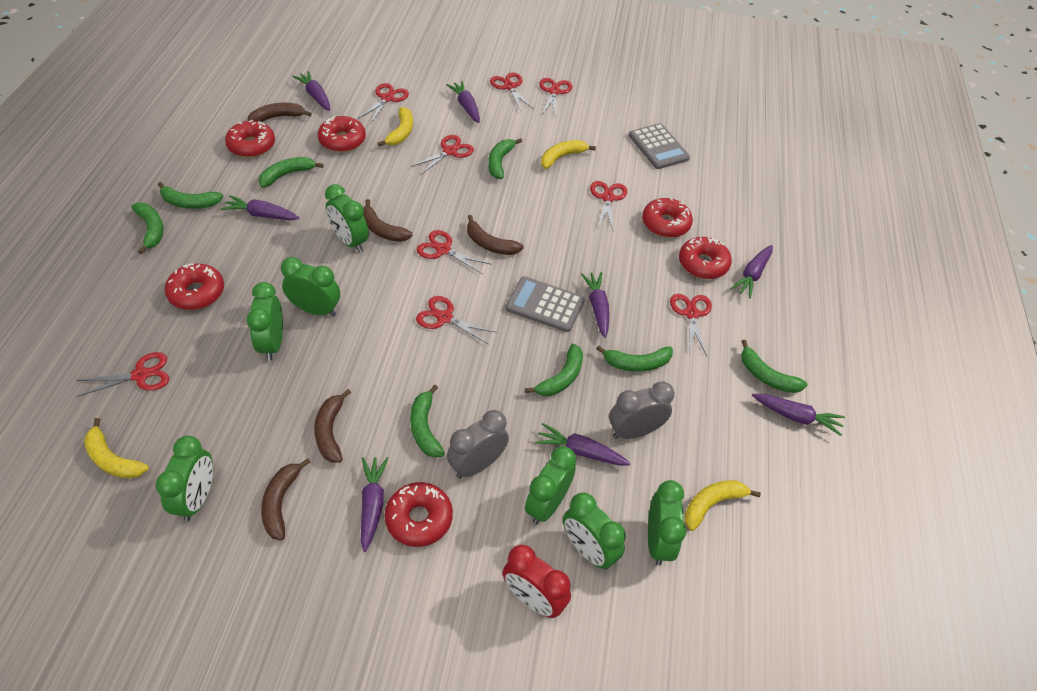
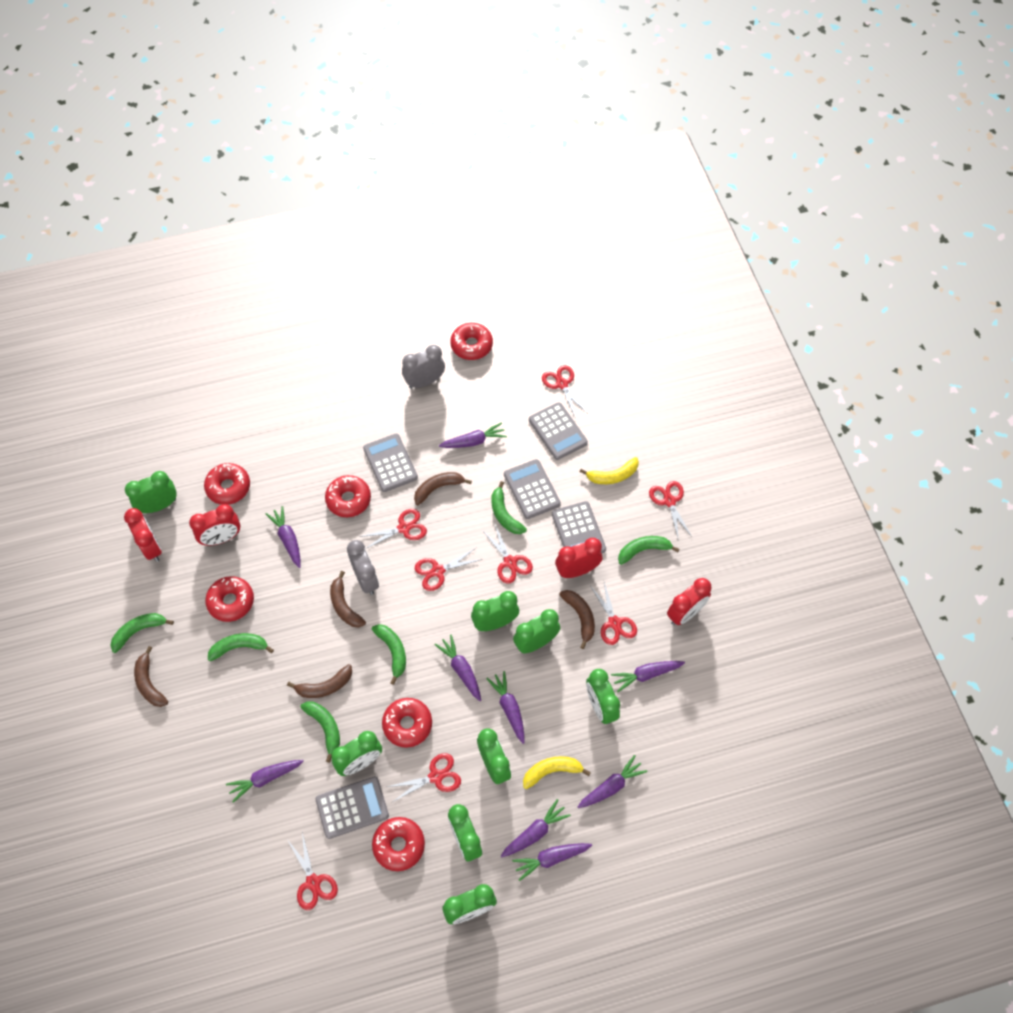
green banana: [131,203,163,255] [158,182,223,209] [259,157,323,188] [410,385,445,458] [488,138,522,179] [525,343,583,396] [596,345,673,372] [741,340,808,393] = 8 -> [110,613,174,653] [208,633,274,661] [300,701,340,763] [372,624,406,685] [491,481,527,534] [618,536,679,565] = 6
green clock: [156,436,213,521] [246,282,283,361] [281,257,340,317] [325,184,369,252] [525,446,576,524] [563,493,626,569] [648,480,686,565] = 7 -> [125,471,177,513] [332,731,382,776] [442,884,497,924] [448,804,482,861] [471,591,519,631] [477,728,511,784] [513,609,560,653] [586,669,620,724] = 8
grey calculator: [505,276,585,332] [629,123,690,169] = 2 -> [315,776,389,839] [363,434,418,492] [504,459,561,519] [529,402,588,460] [552,501,606,553] = 5
purple carrot: [221,195,300,220] [292,71,330,111] [361,457,389,552] [446,81,480,123] [535,423,631,466] [581,272,609,338] [730,245,773,298] [752,394,845,436] = 8 -> [226,760,304,803] [266,506,301,568] [435,635,481,701] [439,422,507,448] [486,671,525,744] [501,799,571,857] [512,843,592,881] [578,755,647,808] [611,661,685,692] = 9
red clock: [502,545,571,618] = 1 -> [124,508,162,562] [189,504,241,546] [555,538,602,578] [667,578,711,625] = 4
red scissors: [76,352,169,397] [358,83,409,123] [410,135,474,175] [416,296,497,344] [417,230,492,274] [490,73,534,111] [539,78,572,117] [590,181,627,229] [670,294,712,356] = 9 -> [288,832,338,910] [359,509,427,549] [387,753,461,803] [415,547,483,591] [482,525,533,583] [542,365,588,419] [591,582,637,645] [649,481,692,541] = 8
yellow banana: [84,418,149,479] [378,107,413,146] [541,140,596,169] [684,480,761,531] = 4 -> [523,756,591,789] [580,457,639,484] = 2

